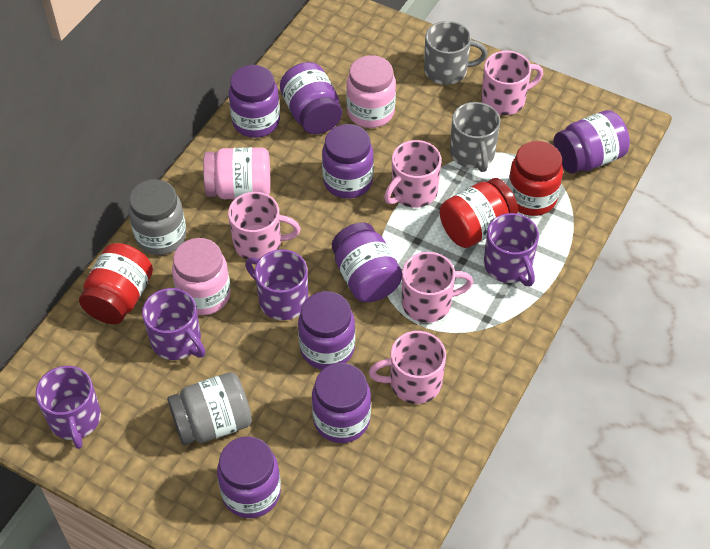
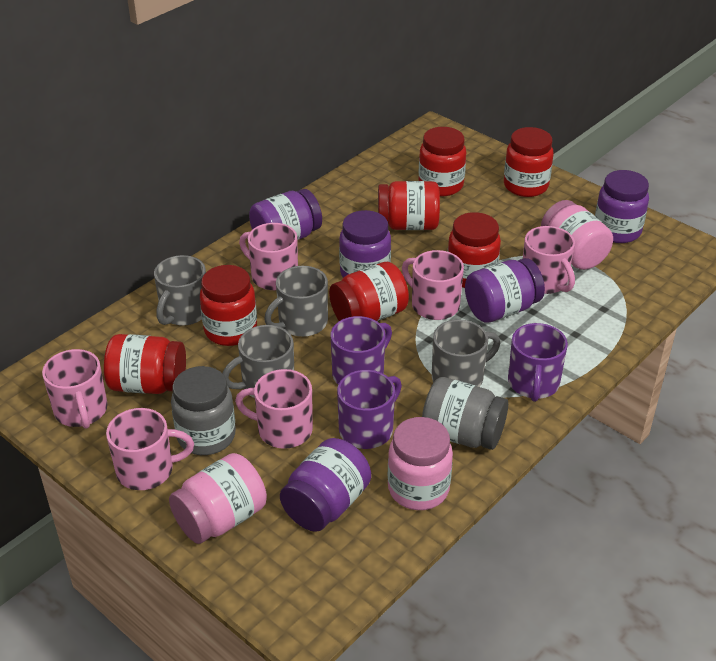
grey mug: [424,21,488,85] [450,102,500,172] = 2 -> [154,255,206,326] [222,325,294,398] [264,266,328,337] [432,320,500,387] = 4
pink mug: [228,192,301,259] [369,331,446,404] [384,140,441,208] [402,252,473,323] [481,51,543,115] = 5 -> [42,349,108,429] [106,408,194,490] [235,369,313,449] [239,223,298,290] [402,250,464,320] [523,226,575,294] = 6
purple jar: [217,436,281,518] [229,65,280,138] [280,62,342,134] [298,291,355,370] [312,363,371,443] [322,124,374,199] [332,222,402,302] [554,110,630,174] = 8 -> [249,189,322,241] [280,438,371,532] [339,210,391,278] [465,258,545,323] [595,170,649,243] = 5
purple mug: [36,366,101,449] [142,288,205,360] [245,249,308,320] [484,213,539,286] = 4 -> [331,316,392,384] [337,370,402,449] [508,323,568,402] = 3
red jar: [79,243,153,324] [440,178,518,248] [508,141,563,216] = 3 -> [104,334,186,394] [200,265,257,346] [329,262,409,321] [378,181,440,230] [419,127,466,196] [448,212,501,288] [504,127,553,197] = 7

